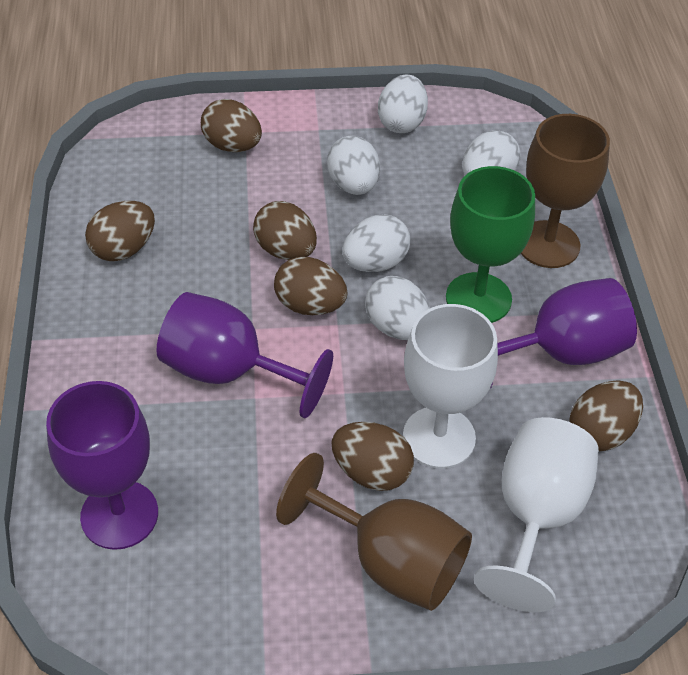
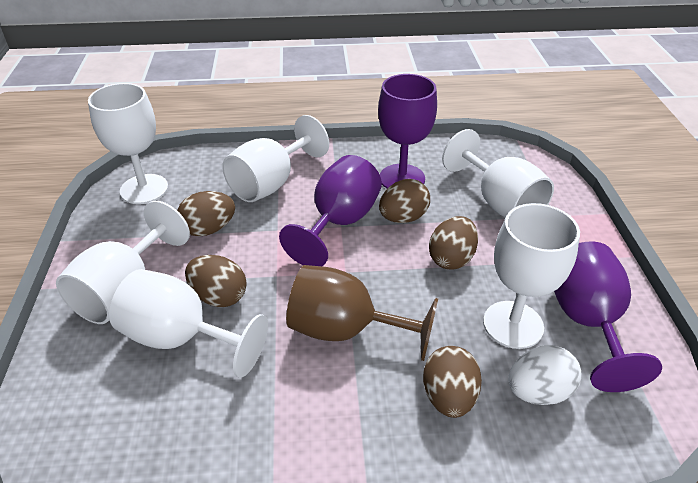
brown egg: [85,201,155,261] [201,99,262,152] [253,201,317,260] [274,257,347,315] [332,422,414,491] [570,380,643,451] = 6 -> [177,191,235,236] [185,255,247,307] [379,179,430,223] [423,346,482,418] [429,216,478,269] = 5
brown goblet: [276,453,472,611] [520,114,610,268] = 2 -> [286,265,438,361] = 1
green goblet: [446,166,535,323] = 1 -> none = 0
white egg: [327,136,380,195] [342,214,411,272] [365,276,430,340] [378,75,428,133] [462,130,520,175] = 5 -> [508,345,581,405] = 1
white goblet: [403,304,498,469] [474,417,599,612] = 2 -> [56,201,190,324] [88,83,168,204] [109,269,268,378] [222,115,329,202] [442,129,554,218] [483,203,580,349] = 6

